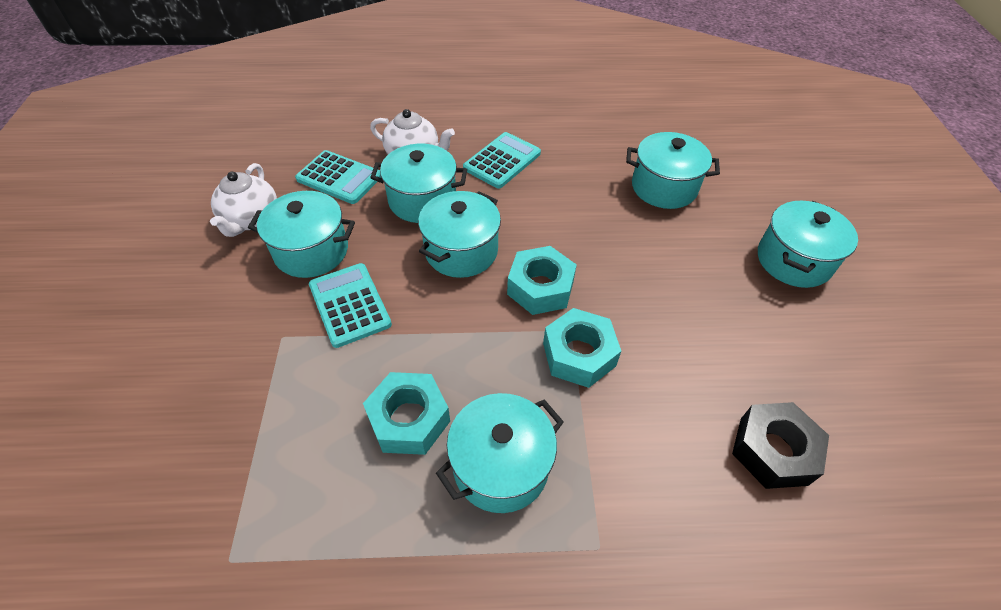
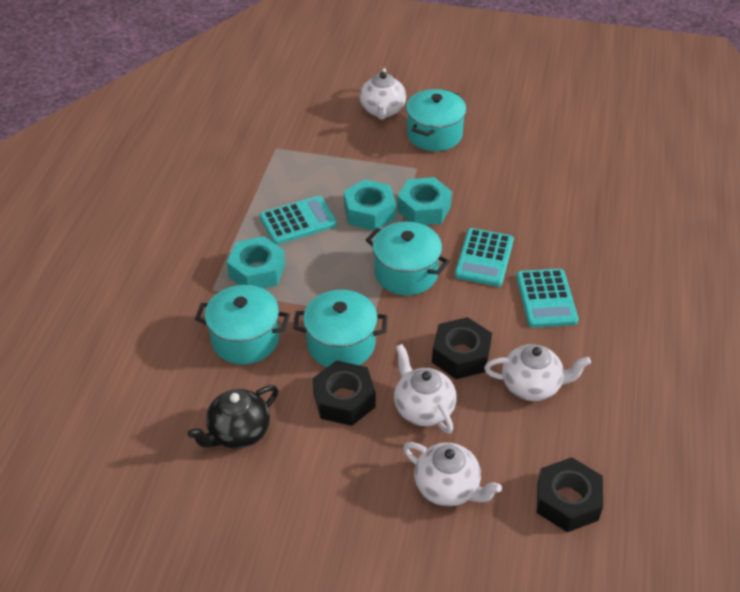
black nut: [732,402,829,489] = 1 -> [312,360,376,426] [432,317,492,379] [537,457,603,532] = 3
black teapot: none = 0 -> [187,385,278,449] = 1
turquoise pot: [248,191,355,278] [370,144,467,223] [418,191,501,278] [436,393,564,513] [626,132,720,209] [758,201,858,288] = 6 -> [195,285,290,364] [293,290,387,367] [366,222,450,295] [406,89,466,151] = 4
white teapot: [210,163,277,237] [370,109,455,154] = 2 -> [360,68,406,119] [394,344,456,434] [403,442,502,506] [484,344,591,401] = 4

